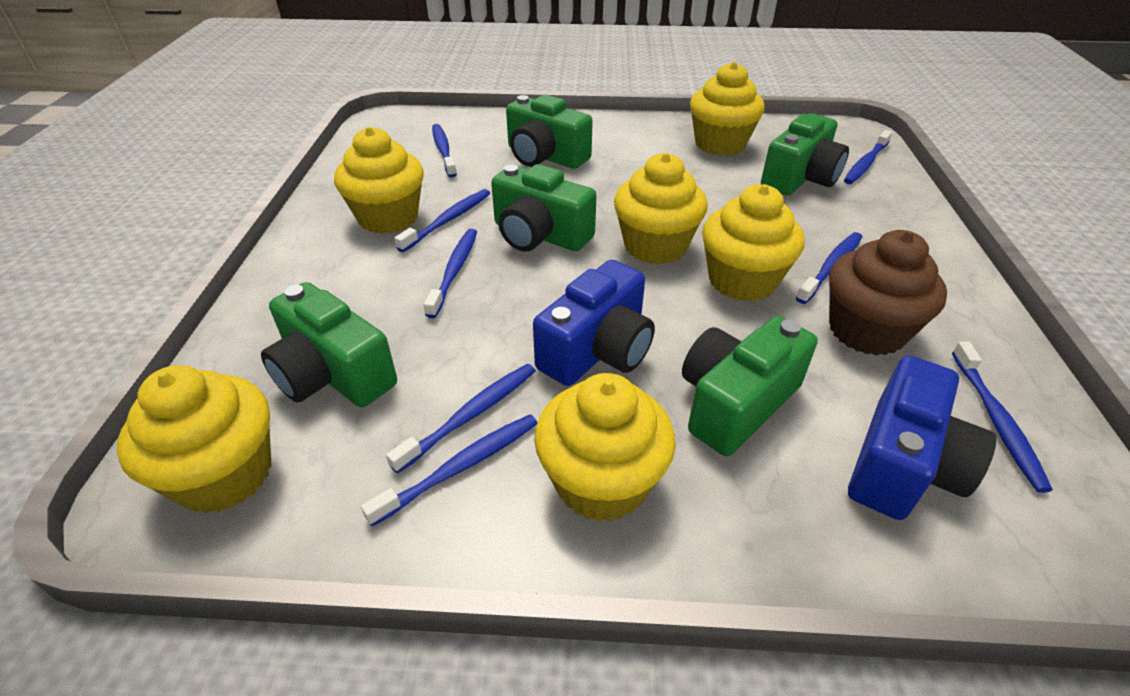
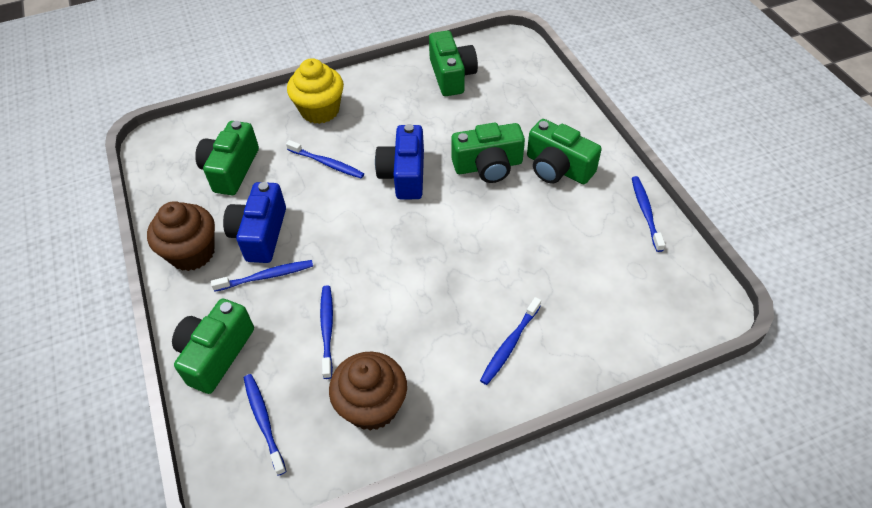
blue toothbrush: [361,415,537,526] [386,364,536,474] [394,189,490,252] [424,229,477,318] [432,124,457,178] [796,232,862,304] [844,130,892,184] [952,341,1052,493] = 8 -> [211,260,313,292] [244,374,286,476] [286,140,364,178] [320,285,333,379] [480,297,541,385] [632,176,665,252] = 6
brown cupcake: [829,230,947,356] = 1 -> [147,201,215,271] [329,352,407,431] = 2
yellow cupcake: [117,365,271,513] [334,127,424,234] [534,373,675,522] [614,153,708,264] [690,62,765,156] [702,184,805,302] = 6 -> [287,58,344,124] = 1

